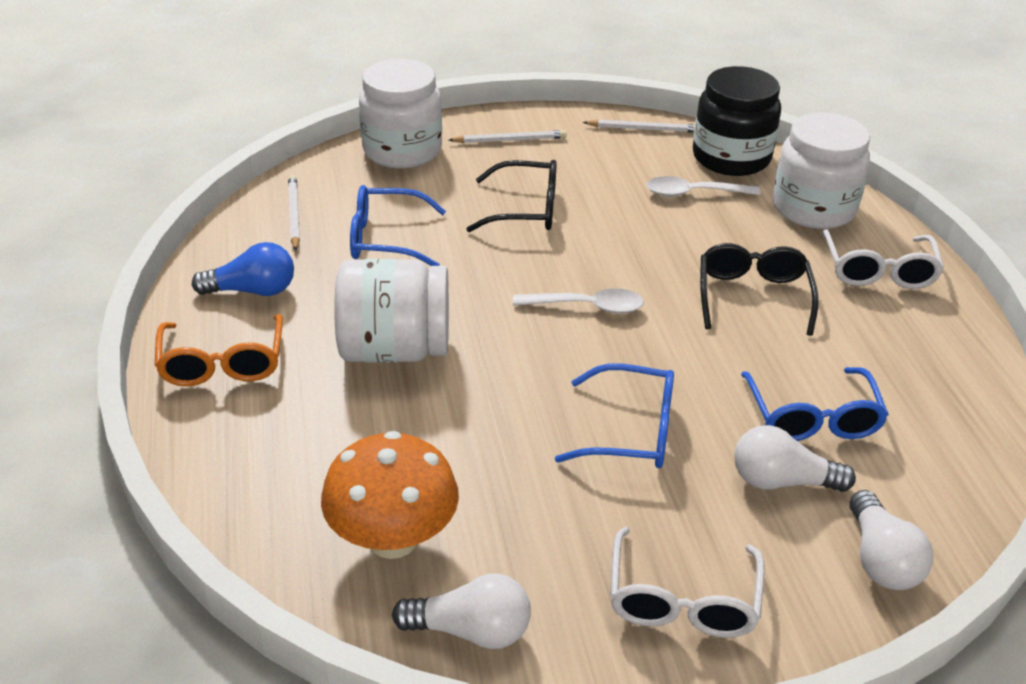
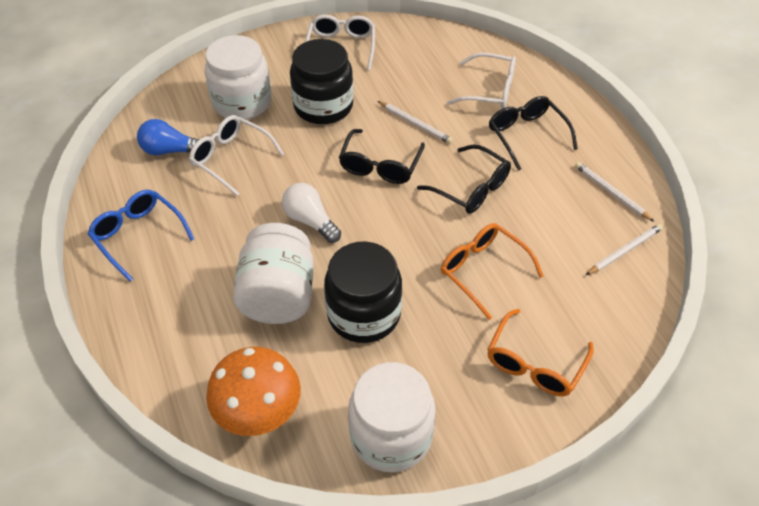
black glasses: [466,160,557,232] [700,243,819,336] = 2 -> [339,129,425,184] [417,144,511,214] [489,96,578,171] = 3
black jar: [693,66,781,176] = 1 -> [290,39,354,124] [324,241,402,343] = 2
blue glasses: [350,185,446,266] [555,363,674,468] [741,367,889,441] = 3 -> [88,190,194,282] = 1
orange glasses: [155,314,283,386] = 1 -> [441,223,543,320] [487,309,594,396] = 2
white glasses: [610,527,765,638] [821,229,944,289] = 2 -> [189,115,284,196] [305,14,375,70] [447,53,516,109] = 3
white light bulb: [392,574,531,649] [734,425,856,492] [850,490,934,590] = 3 -> [282,183,341,243] = 1
white spoon: [513,288,644,314] [646,176,761,197] = 2 -> none = 0

